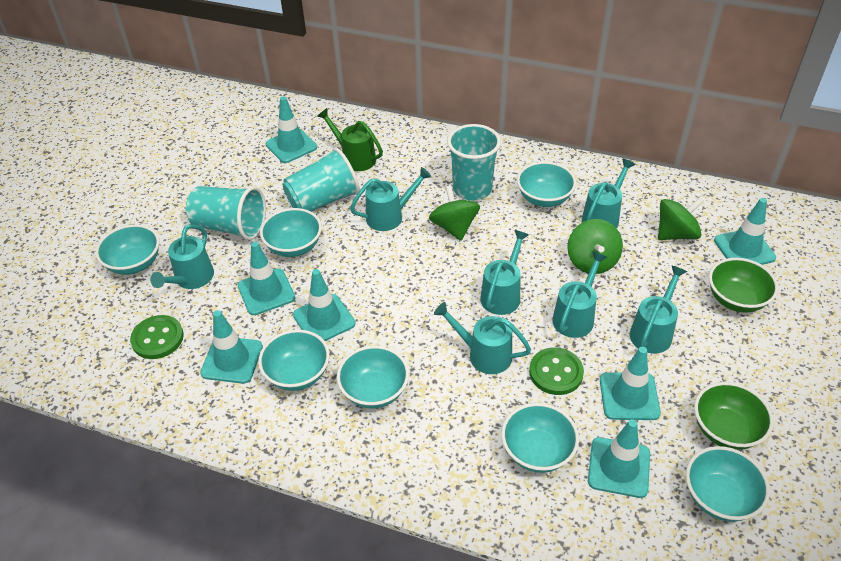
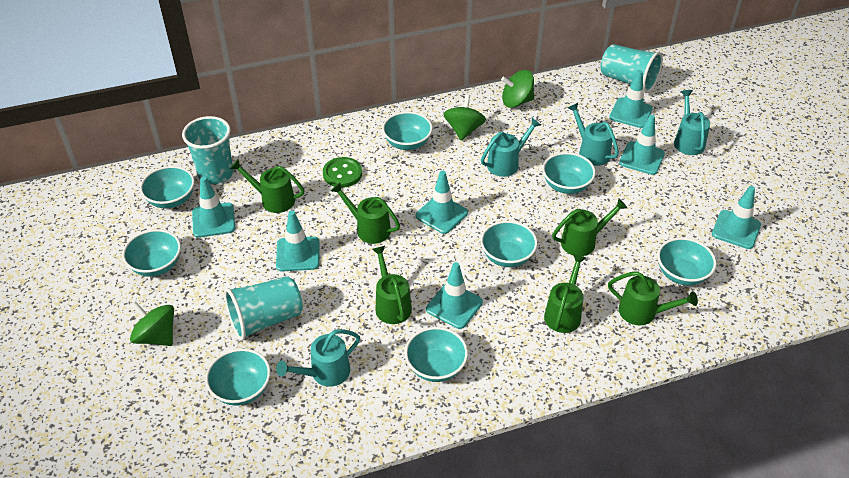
green bowl: [694,382,773,450] [709,258,778,313] = 2 -> none = 0
green button: [130,315,184,359] [529,348,584,395] = 2 -> [323,157,362,188] = 1
green watering can: [317,108,383,171] = 1 -> [230,159,305,213] [331,182,400,244] [372,246,412,324] [544,254,586,333] [552,199,627,256] [608,271,698,325] = 6
turquoise bowl: [96,224,159,275] [258,330,330,391] [260,208,322,257] [337,346,409,408] [501,403,579,473] [517,162,576,207] [686,446,770,522] = 7 -> [122,229,181,277] [140,166,195,209] [205,348,271,406] [382,111,433,150] [405,327,468,382] [481,221,538,267] [542,152,596,194] [657,238,716,286] = 8
turquoise watering can: [150,224,214,289] [350,167,431,231] [434,302,531,374] [480,230,529,315] [552,251,607,338] [582,159,636,228] [630,265,687,354] = 7 -> [276,329,360,387] [481,118,541,177] [568,103,619,166] [674,90,710,155] = 4

